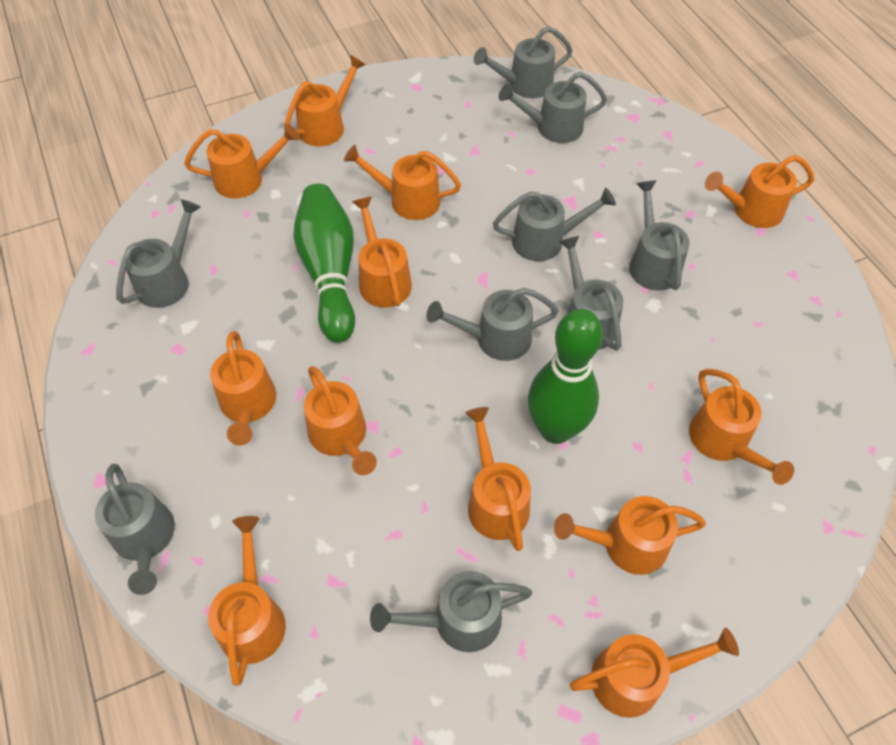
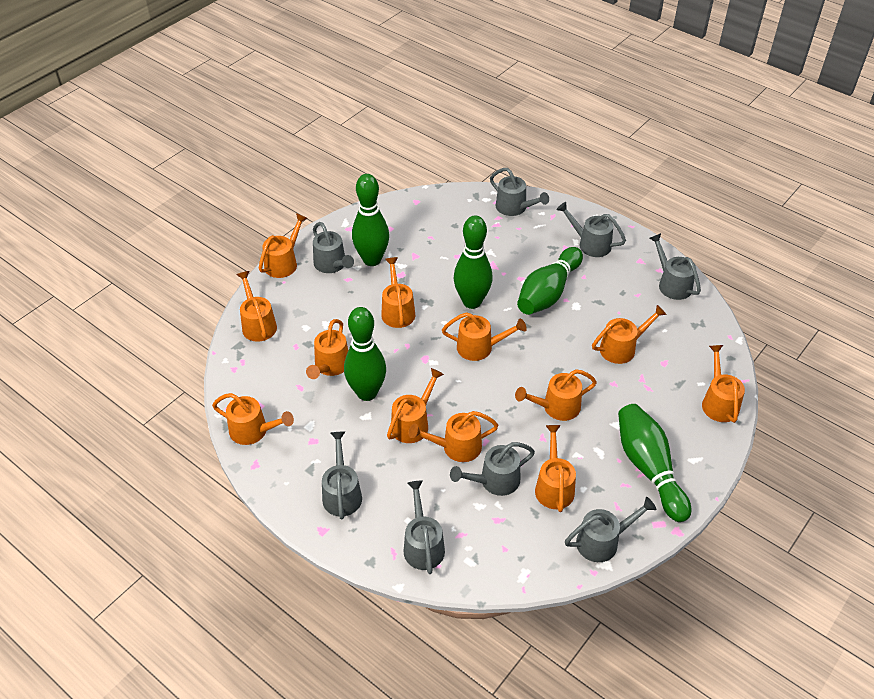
green bowling pin: [293,184,355,343] [528,309,603,444] = 2 -> [344,307,386,401] [352,174,389,266] [454,215,493,309] [517,247,583,315] [618,404,691,522] = 5
grey watering can: [95,464,175,595] [116,199,201,308] [370,571,532,652] [426,288,559,361] [474,26,573,98] [493,188,616,261] [499,72,607,143] [558,236,623,351] [629,180,689,291] = 9 -> [313,222,354,273] [322,431,362,519] [404,481,445,574] [450,442,535,496] [490,168,549,216] [556,202,626,257] [565,497,657,562] [649,233,701,300] = 8

